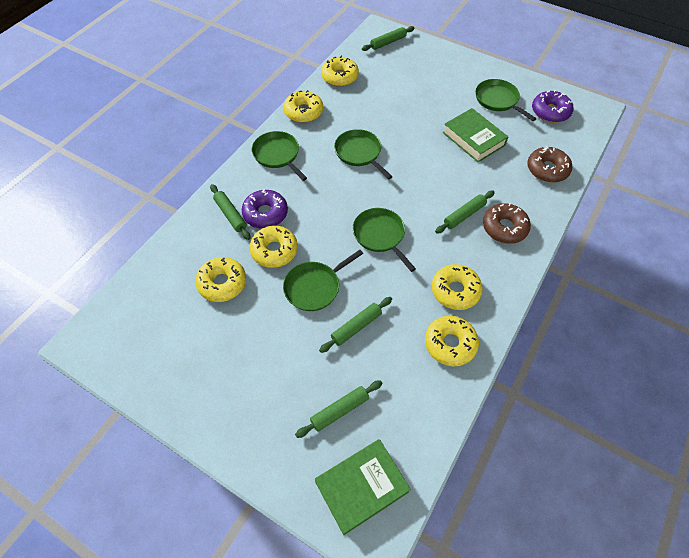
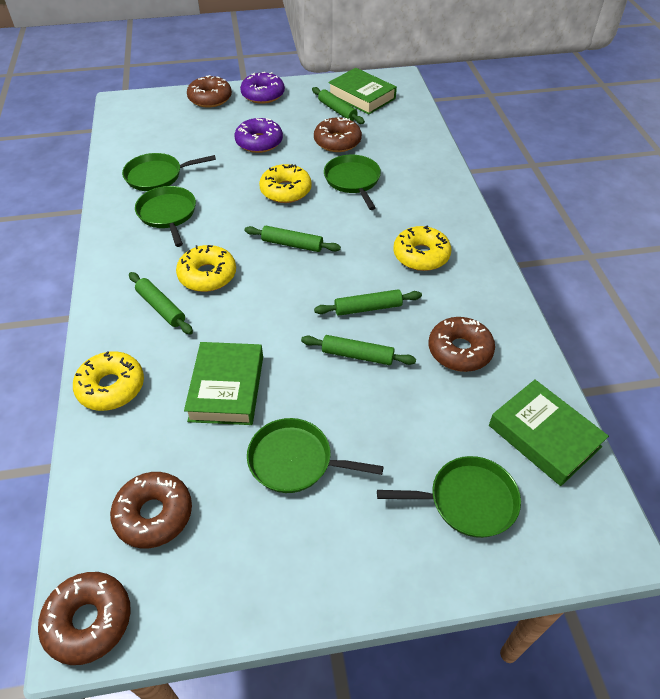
brown donut: [483,203,531,244] [527,147,572,183] = 2 -> [38,572,131,665] [110,472,192,548] [187,75,232,108] [314,117,362,152] [429,317,495,372] = 5
green book: [315,439,411,535] [443,108,508,162] = 2 -> [184,342,263,425] [328,68,397,115] [489,380,609,486] = 3
yellow donut: [195,257,246,302] [250,226,298,268] [283,90,323,123] [321,56,359,87] [425,316,479,366] [432,264,483,310] = 6 -> [73,351,144,411] [176,245,236,292] [259,164,312,203] [393,226,451,271] = 4

